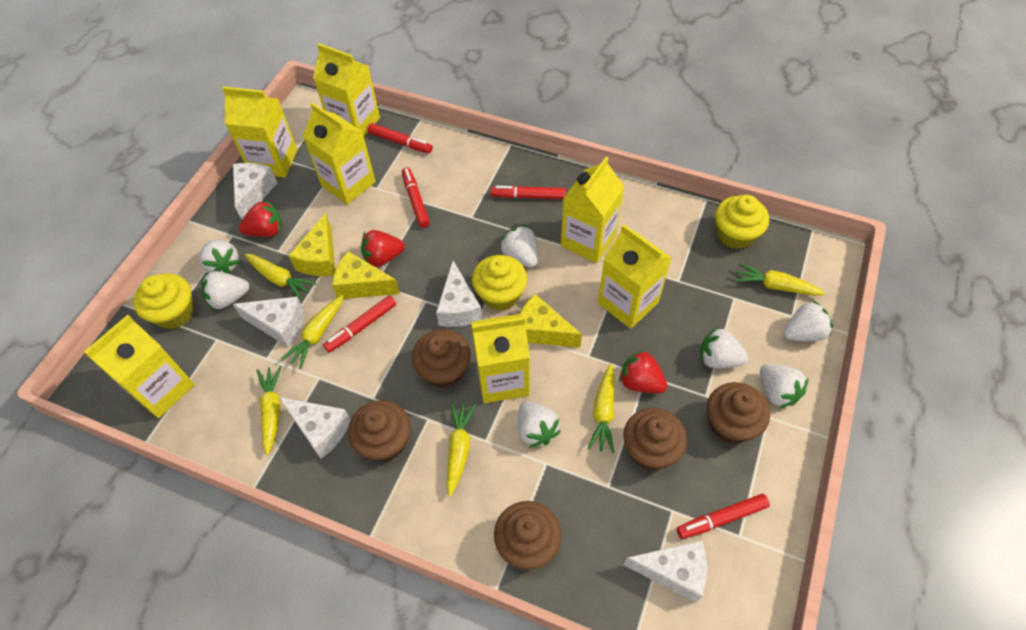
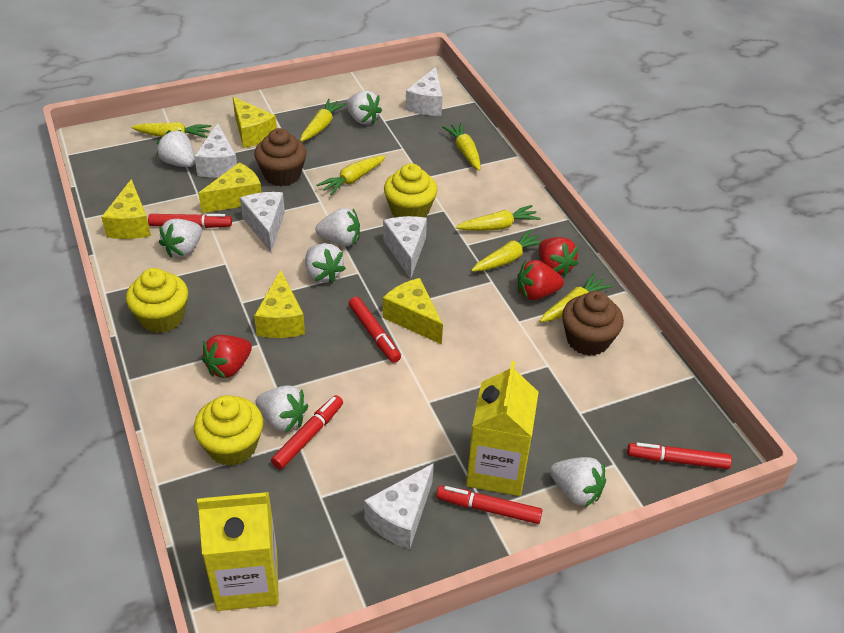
brown cupcake: [348,400,411,462] [412,329,471,388] [494,501,562,570] [623,408,687,470] [707,382,770,444] = 5 -> [254,128,307,186] [562,291,624,356] = 2
yellow carrot: [245,254,316,300] [257,366,282,455] [281,295,344,369] [446,402,476,497] [588,364,615,453] [735,263,825,296] = 6 -> [131,122,212,138] [300,99,346,142] [317,156,386,196] [442,123,481,171] [456,205,541,231] [471,229,542,272] [540,273,613,322] = 7
yellow carton: [84,315,195,418] [222,86,297,177] [303,102,376,205] [313,43,380,136] [471,314,530,403] [561,157,625,263] [598,224,671,329] = 7 -> [197,492,279,611] [466,361,539,496] = 2
yellow cheese: [288,213,335,276] [332,251,400,299] [520,294,582,348] = 3 -> [101,179,151,239] [198,162,262,213] [233,97,277,148] [254,270,305,338] [383,278,443,345] = 5

